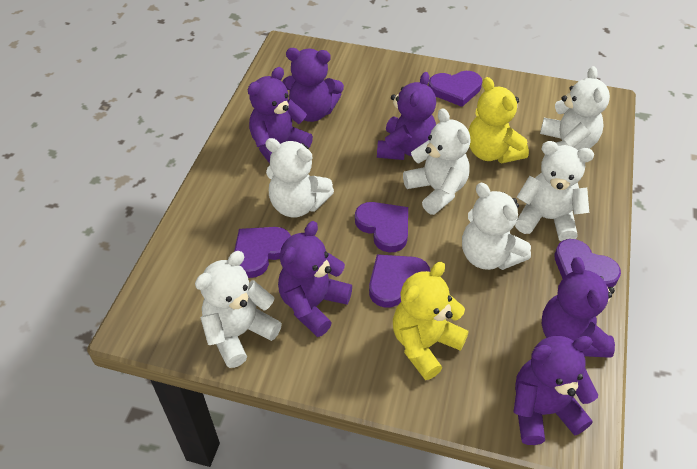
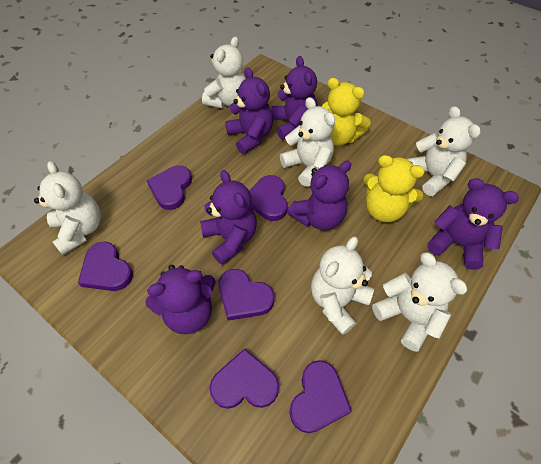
purple heart: [234,227,291,278] [355,202,408,253] [369,254,430,307] [429,71,482,107] [554,239,621,287] = 5 -> [78,242,133,291] [146,165,192,210] [209,349,279,409] [218,269,274,321] [249,175,288,221] [289,360,352,433] = 6

